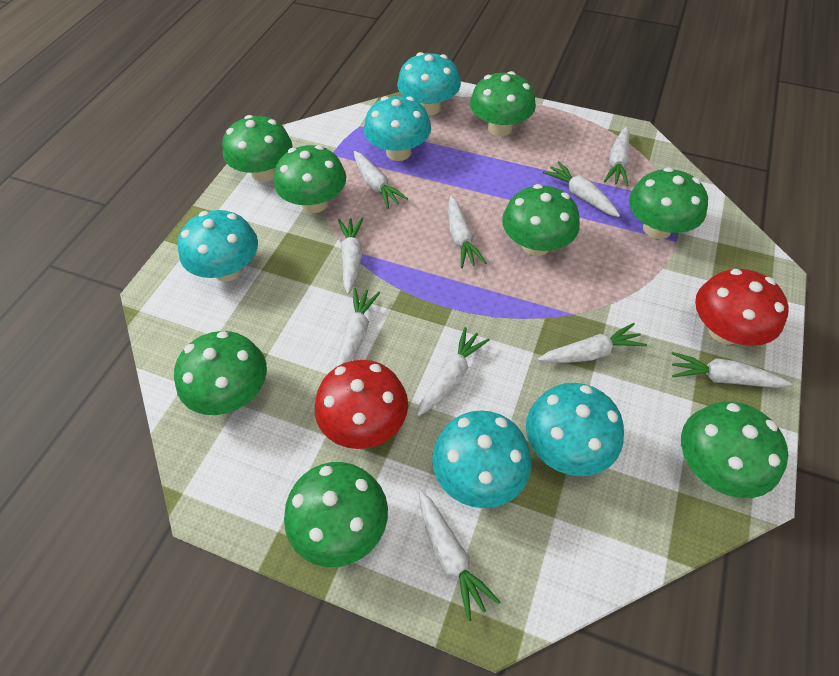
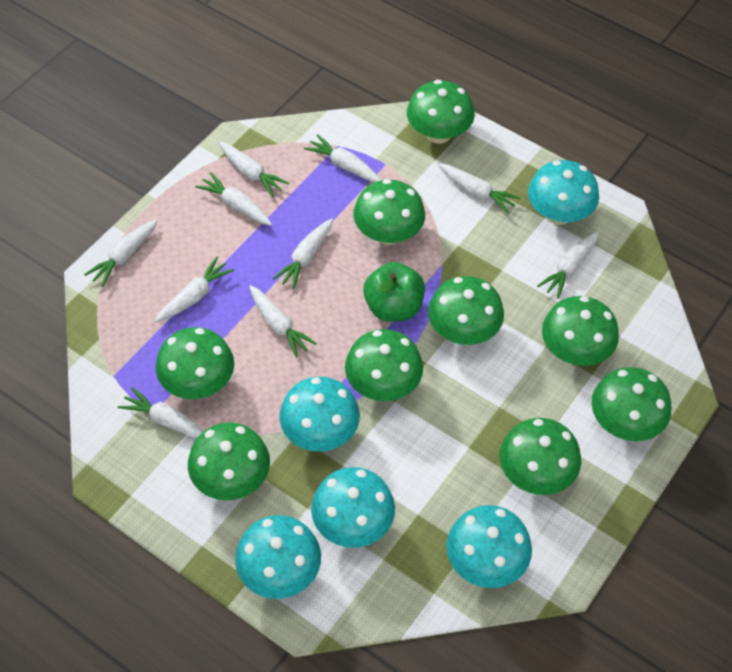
green apple: none = 0 -> [363,262,425,322] = 1
green mushroom: [174,331,267,415] [222,115,292,182] [274,145,346,213] [284,462,388,567] [470,71,536,136] [502,184,580,256] [629,167,708,239] [681,402,788,498] = 8 -> [156,327,234,399] [188,423,270,500] [345,329,423,401] [353,179,425,245] [407,80,475,144] [428,276,504,345] [499,418,581,495] [542,296,619,366] [592,367,671,441] = 9
red mushroom: [315,360,408,449] [695,269,789,346] = 2 -> none = 0

